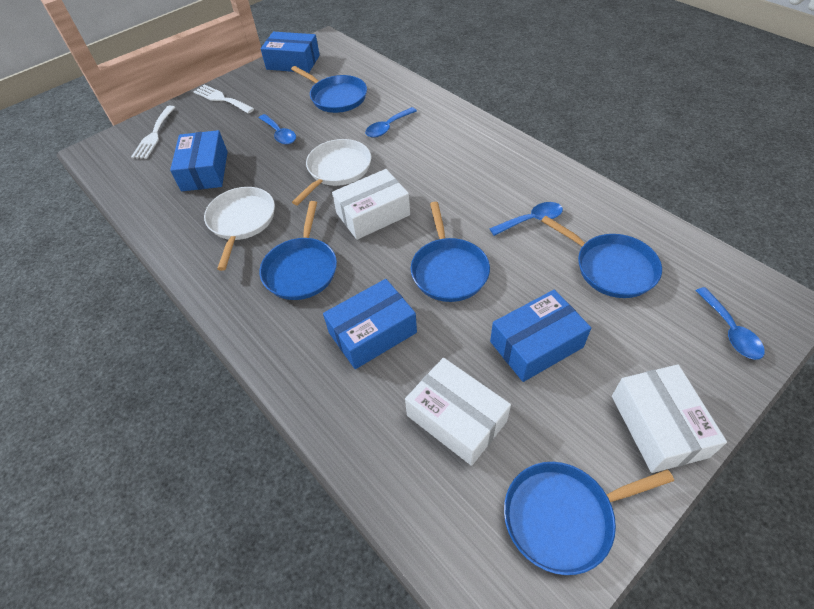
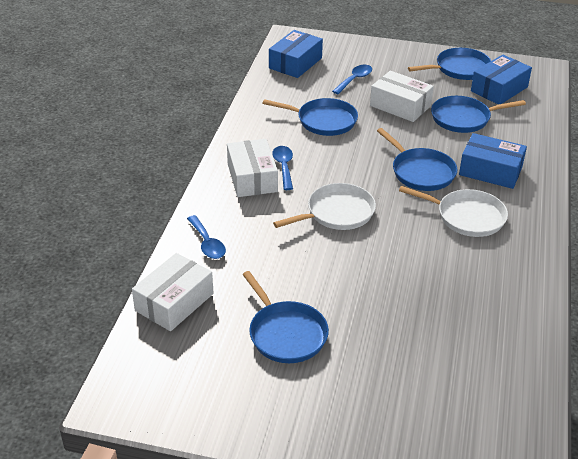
blue box: [170,130,228,191] [261,32,320,73] [323,279,417,369] [490,290,591,382] = 4 -> [269,30,323,78] [459,133,527,189] [471,55,532,105] = 3
blue spoon: [259,114,296,145] [365,107,417,138] [489,202,563,236] [695,287,765,360] = 4 -> [187,215,226,259] [272,146,293,190] [332,65,372,94] = 3
white fork: [131,106,175,159] [193,84,254,114] = 2 -> none = 0

